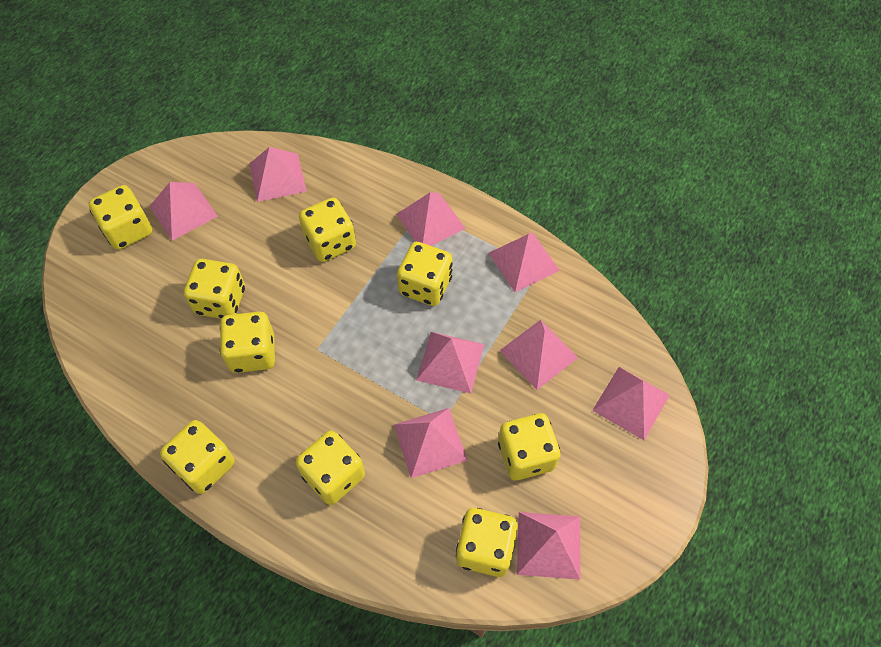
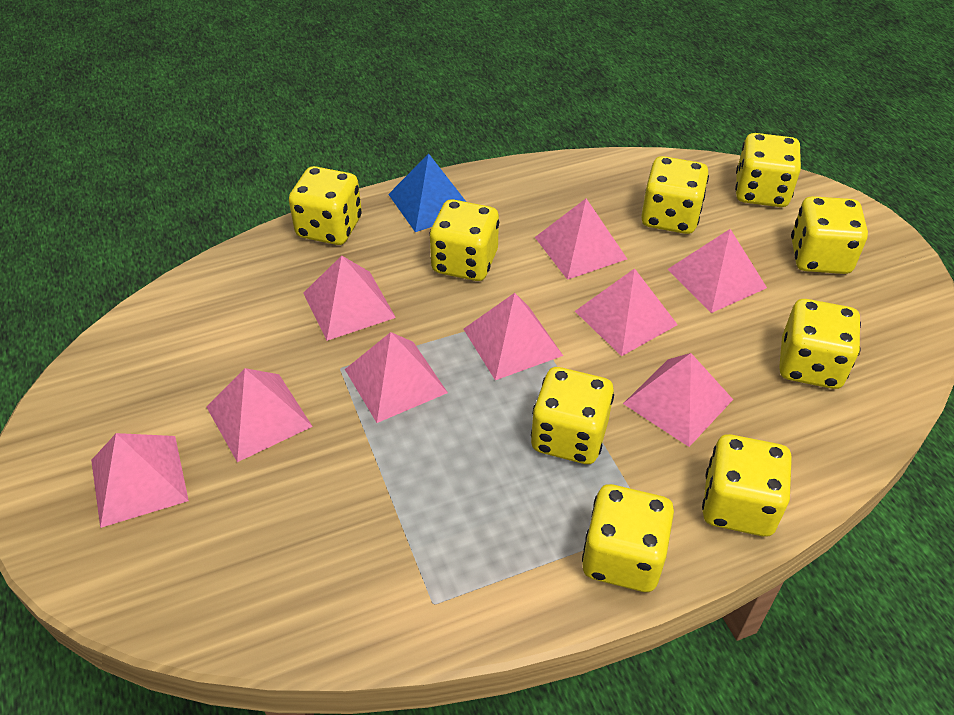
blue pyramid: none = 0 -> [388,153,466,232] = 1

